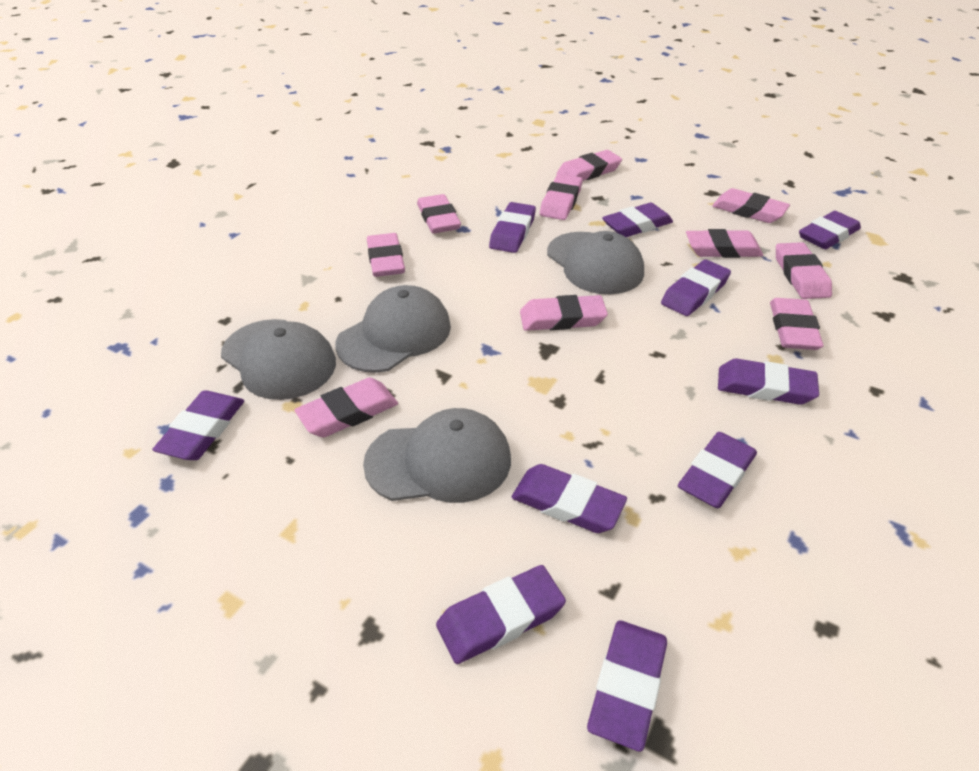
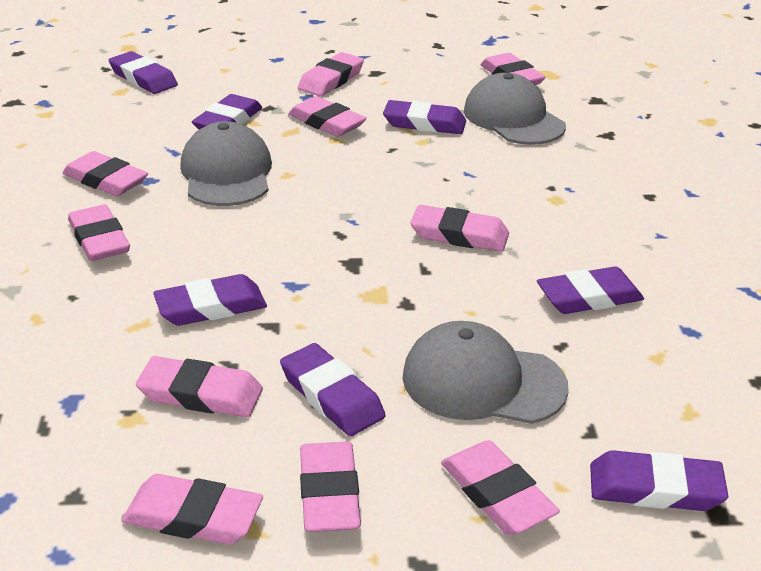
grey cap: [221,319,336,400] [335,285,451,373] [363,408,511,503] [547,231,644,294] = 4 -> [180,121,272,206] [402,321,569,424] [464,73,566,145] = 3
purple eraser: [152,390,244,460] [436,565,566,664] [489,202,536,253] [512,464,627,533] [587,620,667,752] [602,202,673,237] [661,259,731,316] [678,432,757,508] [718,359,819,405] [799,211,861,249] = 10 -> [109,51,178,94] [153,274,267,326] [192,94,262,129] [280,343,386,436] [383,100,466,134] [537,267,644,314] [590,450,728,511] = 7

